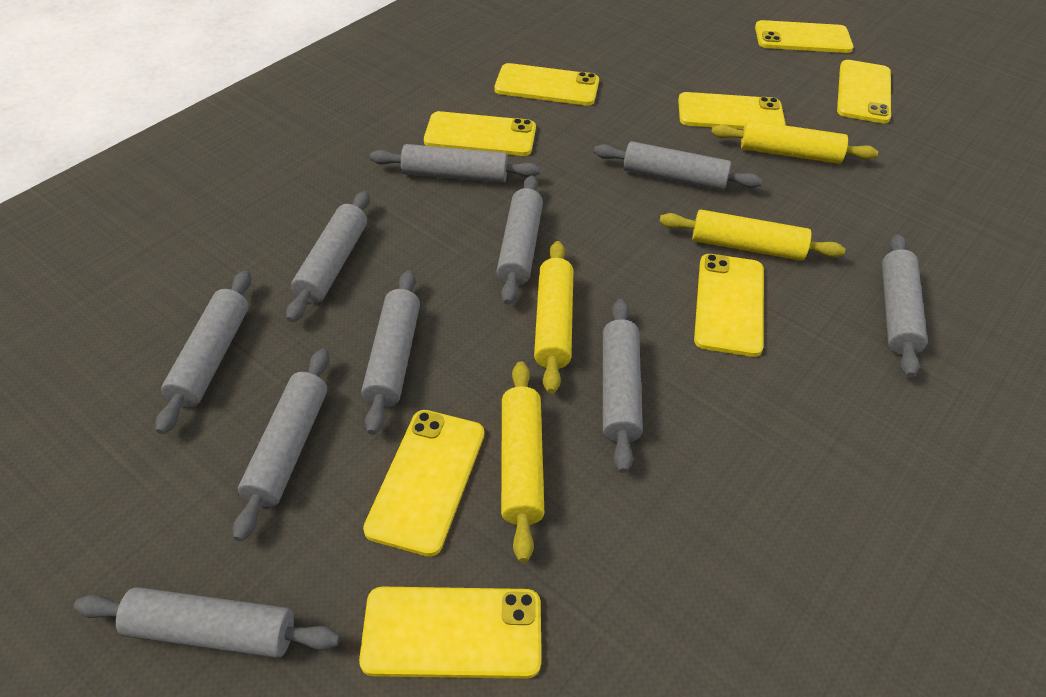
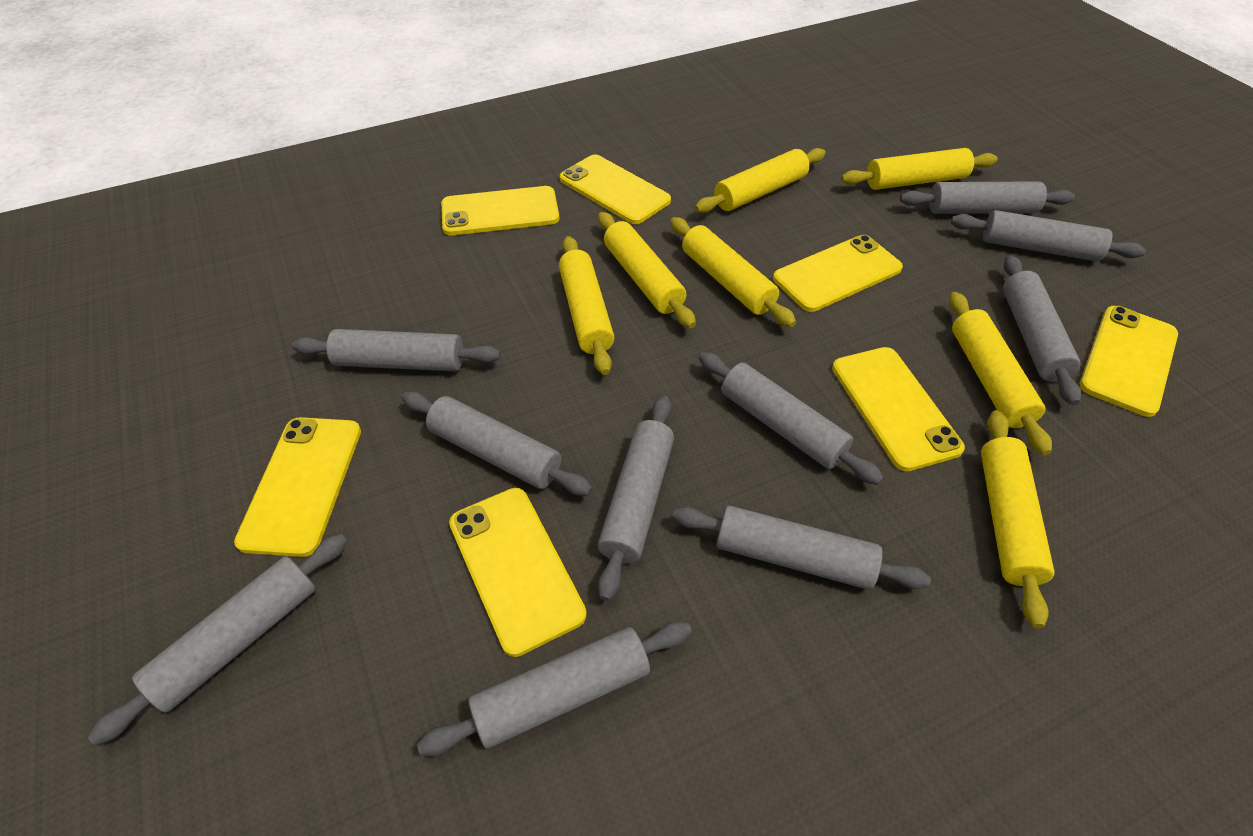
yellow phone: [359,587,541,679] [363,410,484,557] [424,111,536,156] [494,63,599,106] [678,92,786,129] [694,254,764,357] [755,20,853,53] [837,60,891,123] = 8 -> [234,417,361,557] [441,186,559,236] [449,488,587,657] [560,155,671,224] [773,235,903,312] [832,347,965,471] [1080,306,1178,417] = 7
yellow rolling pin: [501,361,544,563] [534,241,573,394] [659,210,845,261] [711,120,878,164] = 4 -> [559,236,615,375] [598,212,696,328] [670,217,796,327] [695,148,825,213] [841,148,997,190] [949,292,1052,455] [981,410,1055,628] = 7

